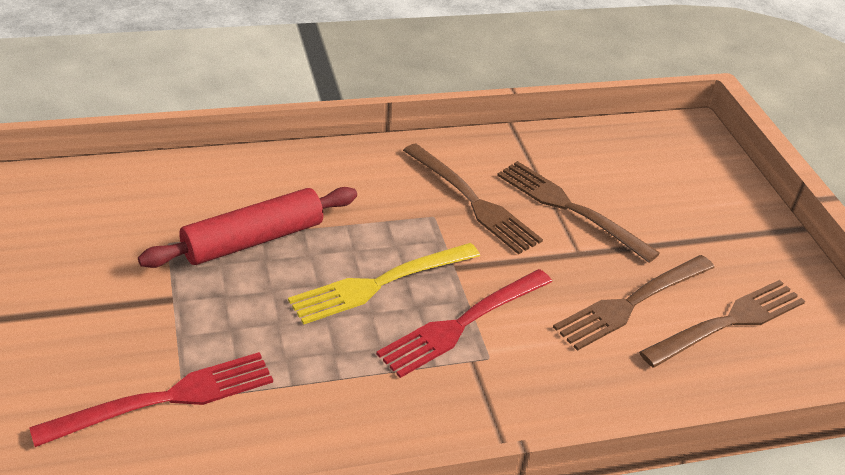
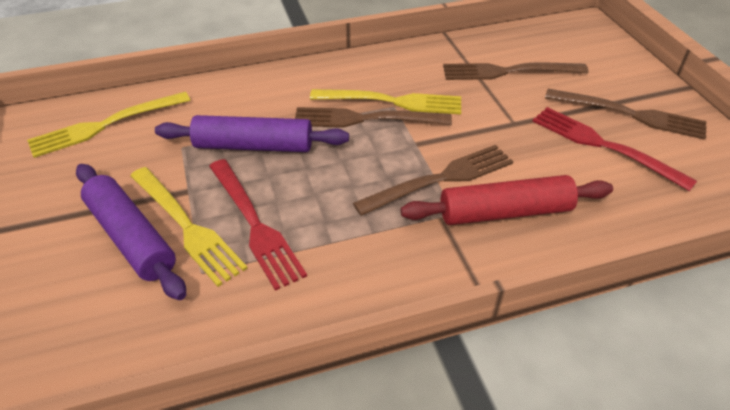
purple rolling pin: none = 0 -> [76,164,186,300] [155,115,349,152] = 2
yellow fork: [288,243,480,325] = 1 -> [27,92,191,158] [130,167,248,287] [310,89,461,114] = 3

